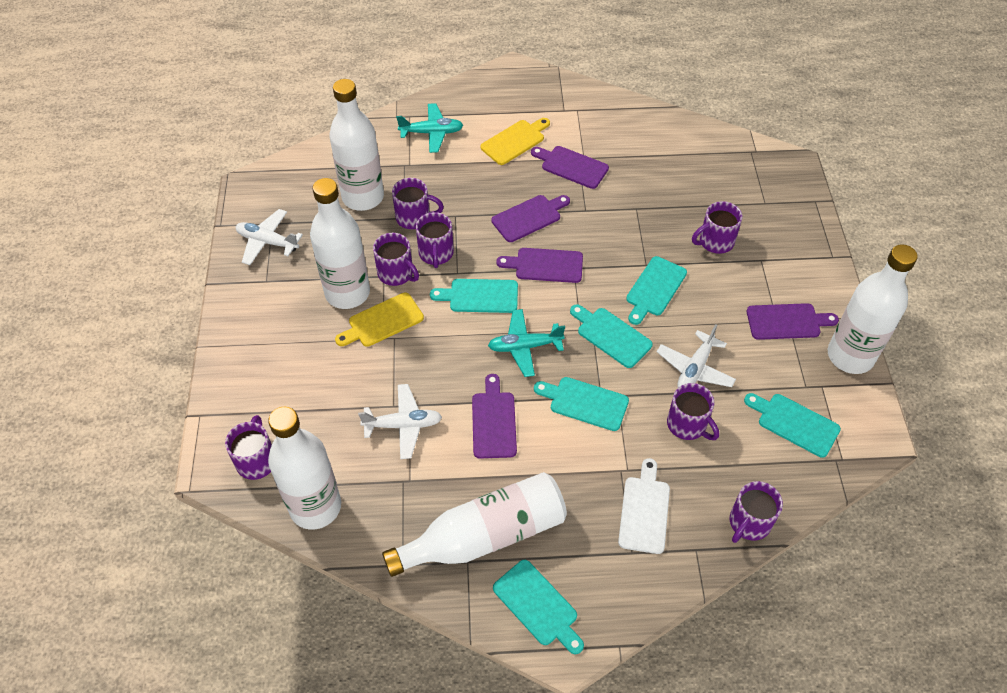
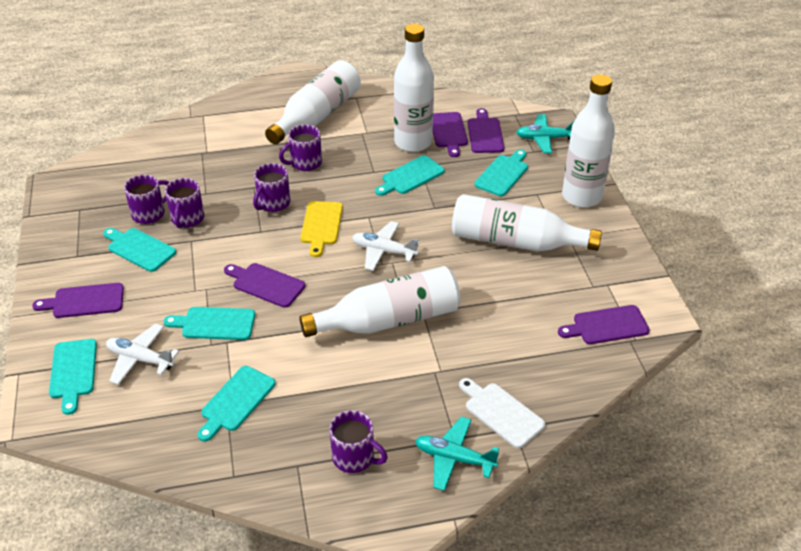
purple mug: [225,415,272,480] [373,233,419,286] [392,178,444,229] [416,212,454,268] [667,383,719,440] [692,201,742,254] [730,481,783,543] = 7 -> [124,175,170,224] [165,178,204,228] [253,163,290,212] [279,125,322,171] [330,410,388,473] = 5
white plane: [236,209,303,265] [358,384,442,459] [657,324,736,388] = 3 -> [106,323,179,385] [352,221,420,271] = 2
yellow cutting board: [335,292,424,347] [481,118,550,165] = 2 -> [300,201,343,257] = 1

